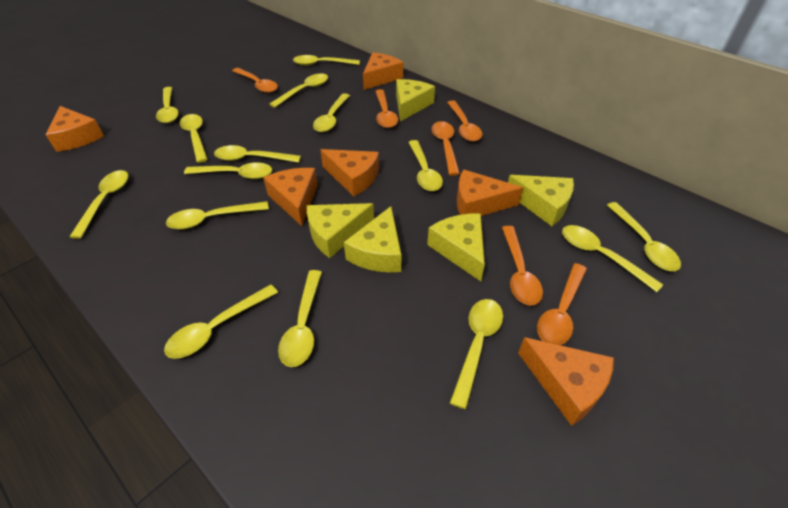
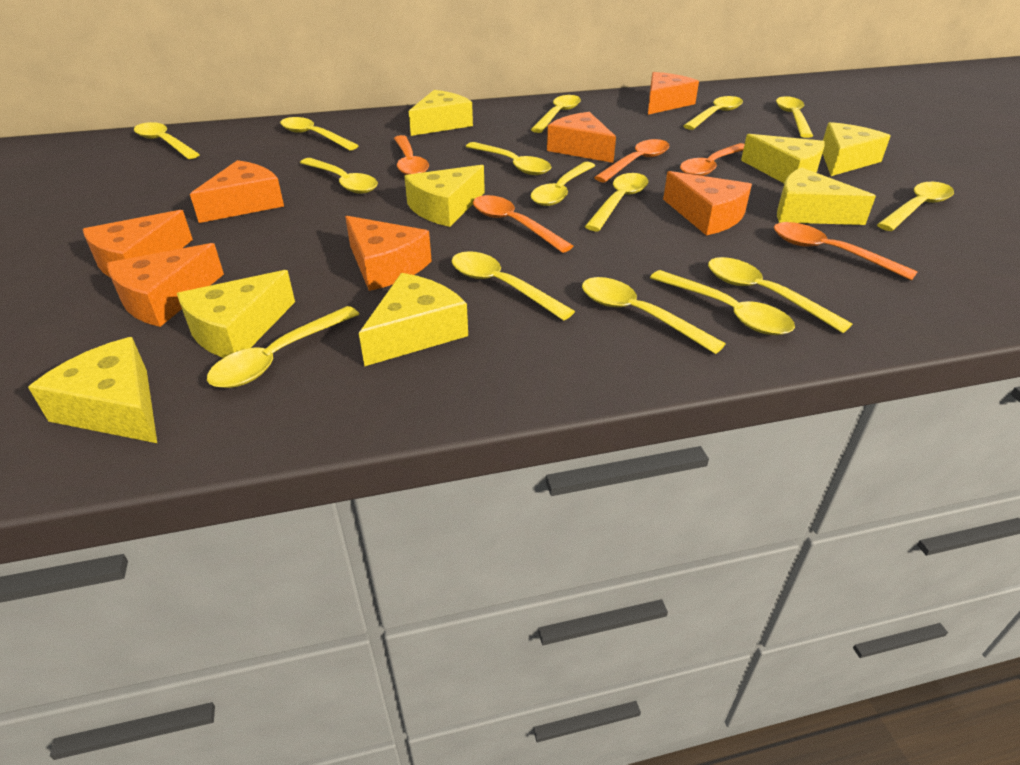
orange cheese: [46,106,104,152] [263,168,318,226] [320,149,379,196] [363,52,403,90] [457,170,523,216] [518,337,614,426] = 6 -> [83,210,193,278] [107,243,224,327] [190,160,284,223] [345,216,432,291] [547,112,616,163] [648,72,699,115] [663,171,752,235] = 7
orange spoon: [232,68,278,93] [375,89,398,128] [431,121,460,176] [447,100,482,142] [502,226,543,306] [537,263,587,345] = 6 -> [394,135,429,175] [473,195,573,253] [594,139,669,183] [680,143,745,176] [774,222,918,281] = 5
yellow cheese: [307,203,374,258] [344,206,401,272] [396,79,435,122] [427,214,485,281] [508,175,574,226] = 5 -> [28,337,157,443] [177,270,295,358] [359,273,468,366] [404,165,485,227] [409,90,473,136] [741,134,825,183] [777,167,876,225] [822,122,891,176] = 8

